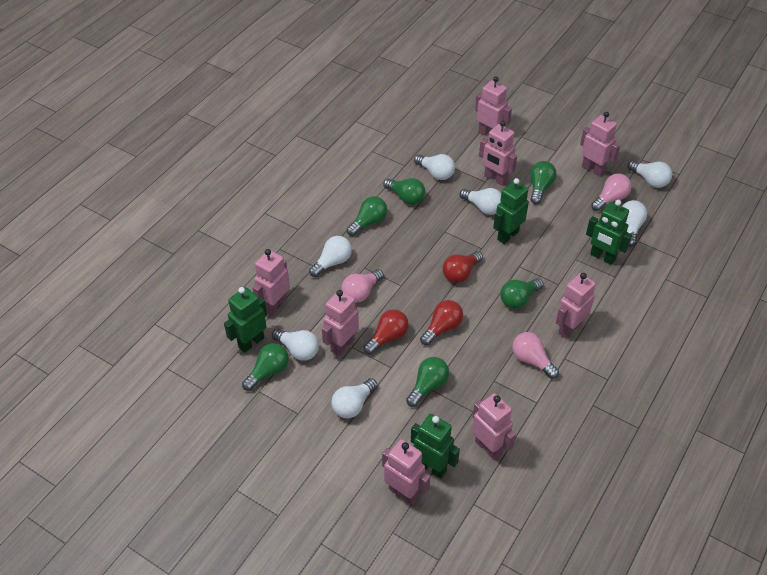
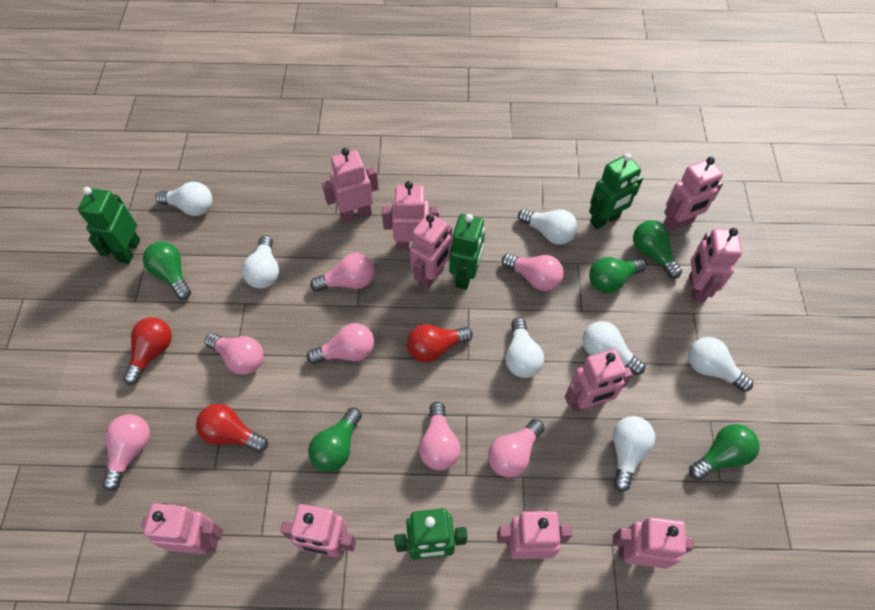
green light bulb: [242,343,289,391] [347,196,387,236] [383,178,425,205] [406,357,449,407] [500,278,544,309] [530,161,557,204] = 6 -> [143,241,191,300] [308,407,362,472] [589,257,646,293] [633,220,682,279] [689,424,760,480] = 5
pink light bulb: [341,269,384,303] [512,332,559,379] [591,174,632,211] = 3 -> [102,414,150,491] [205,333,264,375] [307,323,374,364] [310,253,374,292] [419,402,460,470] [488,419,545,478] [502,253,563,291] = 7
pink robot: [253,249,290,316] [322,290,359,356] [382,439,430,505] [472,393,516,460] [475,76,512,135] [479,121,517,186] [556,273,596,338] [580,112,620,177] = 8 -> [141,503,223,554] [280,504,356,558] [322,148,379,223] [382,181,439,250] [410,213,452,290] [497,510,572,559] [565,349,633,412] [613,517,694,569] [663,157,723,232] [689,228,742,302] = 10

